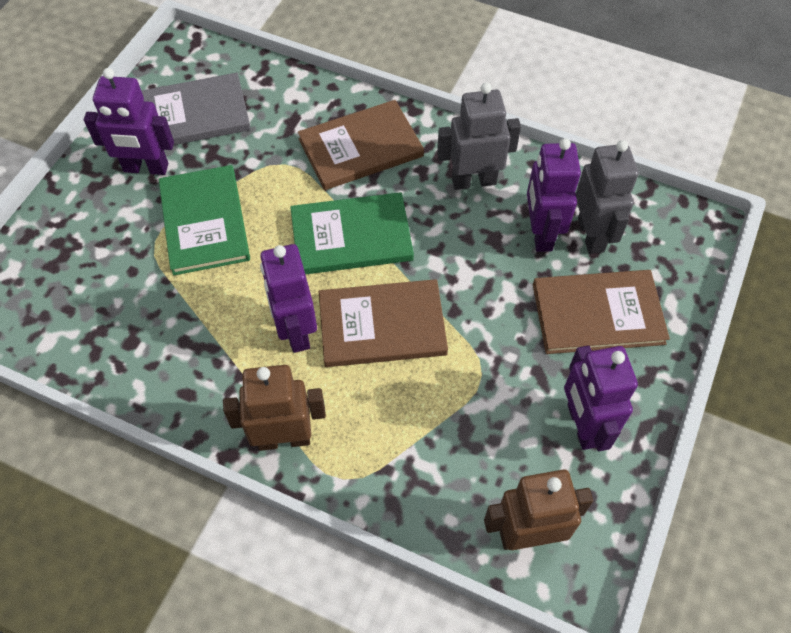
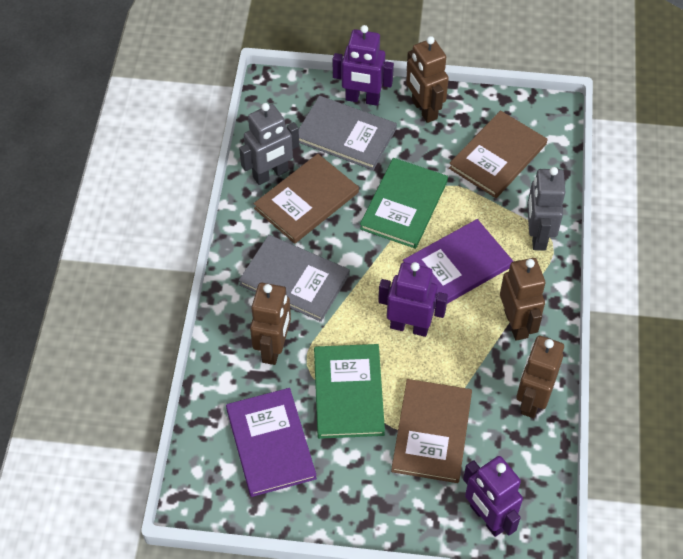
brown robot: [223,365,326,451] [484,469,593,550] = 2 -> [250,283,291,365] [406,36,449,123] [500,258,545,341] [516,336,564,418] = 4
grey book: [141,73,251,145] = 1 -> [239,235,350,322] [299,96,397,170] = 2
purple book: none = 0 -> [226,388,317,497] [403,219,513,304] = 2
purple robot: [84,68,174,175] [260,244,317,353] [527,138,581,252] [564,346,638,451] = 4 -> [333,25,394,106] [378,262,448,337] [463,456,523,537] = 3

